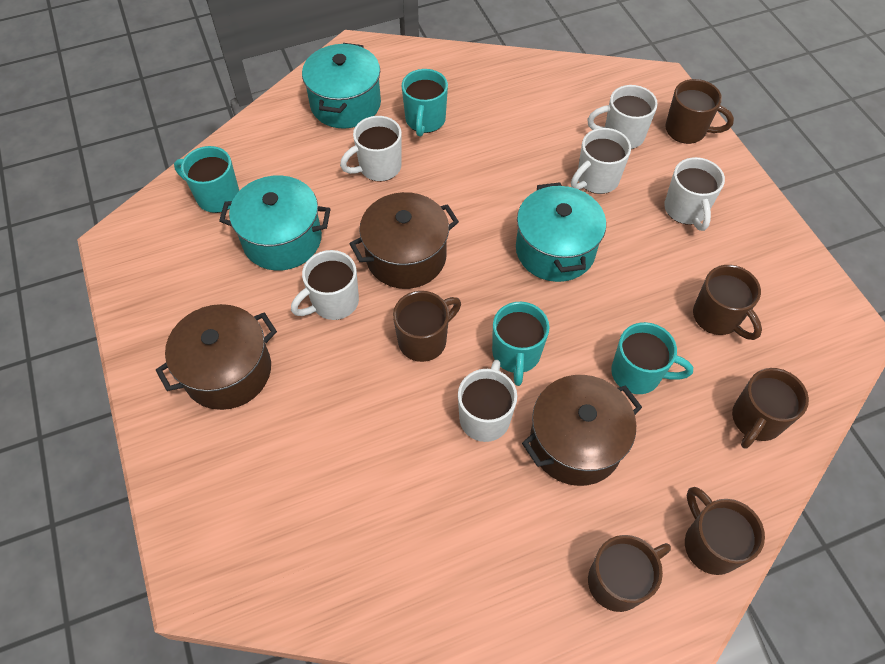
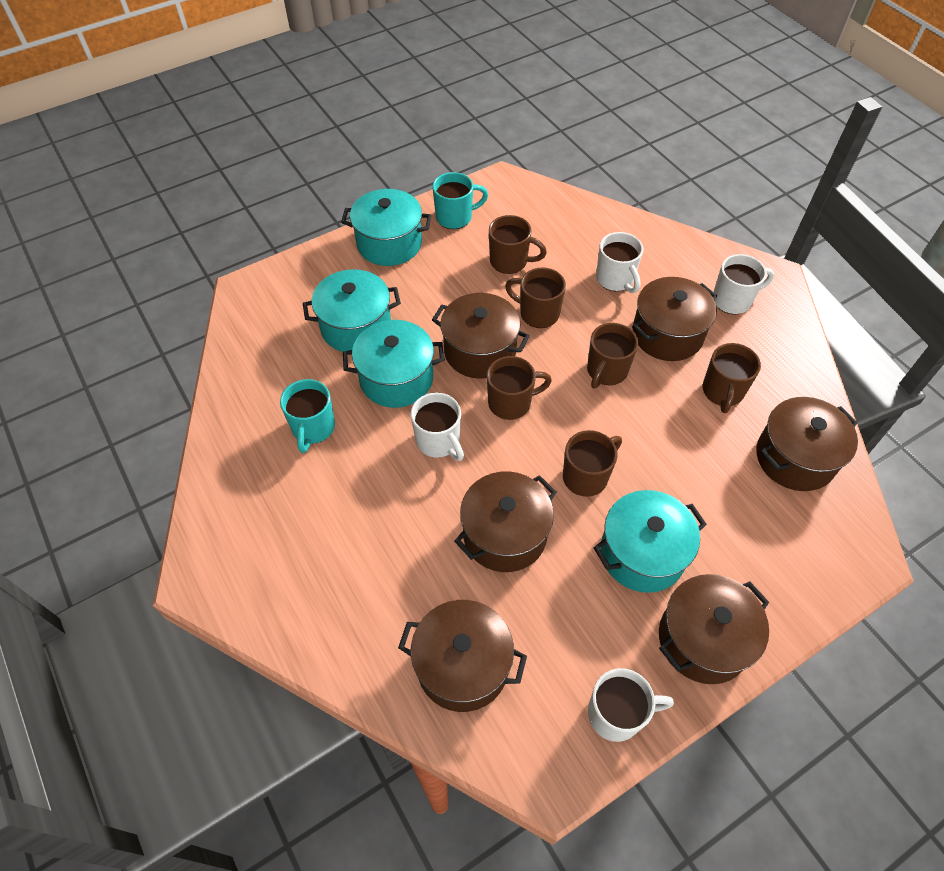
brown pot: [156,304,277,410] [349,192,459,289] [522,375,642,486] = 3 -> [398,600,527,712] [432,293,530,379] [454,472,557,572] [632,277,717,361] [659,574,769,684] [756,397,858,491] = 6
turquoise mug: [174,146,239,213] [402,69,448,137] [492,302,550,386] [611,322,693,394] = 4 -> [280,379,335,453] [432,172,488,229] = 2
turquoise pot: [219,175,330,271] [302,43,381,129] [516,182,606,282] = 3 -> [303,269,401,352] [341,189,432,266] [343,320,445,408] [593,490,707,593] = 4
white mug: [291,250,359,320] [340,116,402,182] [458,360,517,442] [571,128,631,194] [587,85,658,149] [664,157,725,231] = 6 -> [411,393,464,461] [588,668,674,742] [596,232,643,293] [714,254,774,315] = 4

